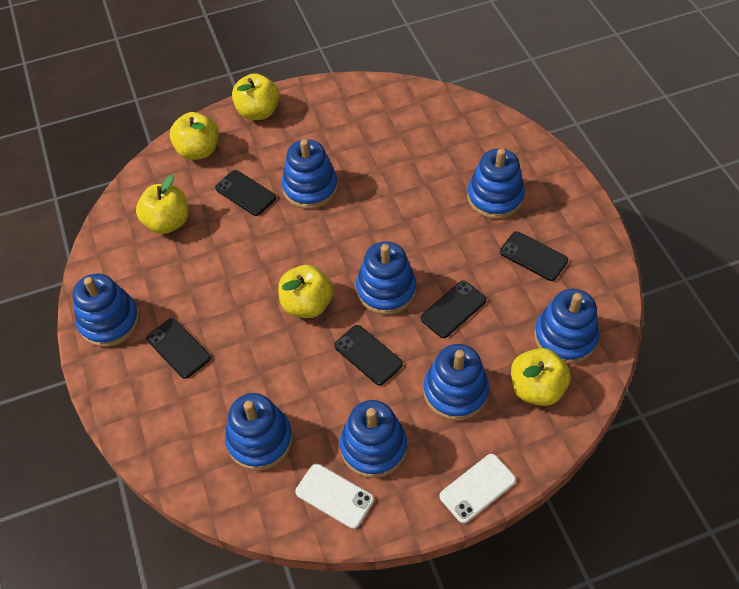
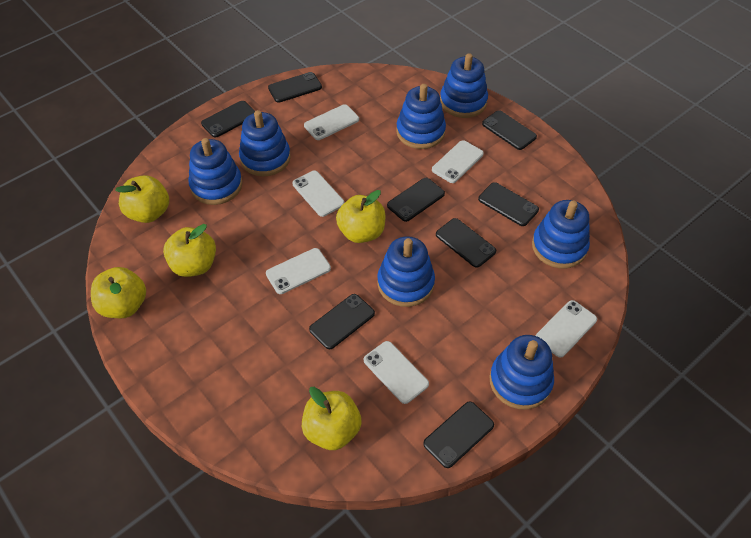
black phone: [147,318,211,379] [215,170,276,216] [334,325,403,386] [421,281,487,338] [500,231,568,281] = 5 -> [201,101,255,137] [268,72,322,103] [309,294,375,349] [387,178,445,222] [423,401,494,468] [436,218,496,268] [478,182,539,226] [482,111,537,150] = 8
blue stacking toy: [72,273,140,347] [225,393,293,471] [282,139,338,209] [340,400,407,478] [356,241,416,315] [423,344,489,421] [467,148,525,219] [534,289,599,364] = 8 -> [188,138,242,205] [239,110,291,177] [377,236,435,307] [396,84,446,149] [440,53,488,118] [490,335,554,410] [532,200,590,268] = 7
white phone: [295,463,374,529] [439,454,516,523] = 2 -> [266,248,331,294] [292,171,344,217] [304,104,359,140] [364,341,429,404] [432,140,484,183] [536,300,597,357] = 6

